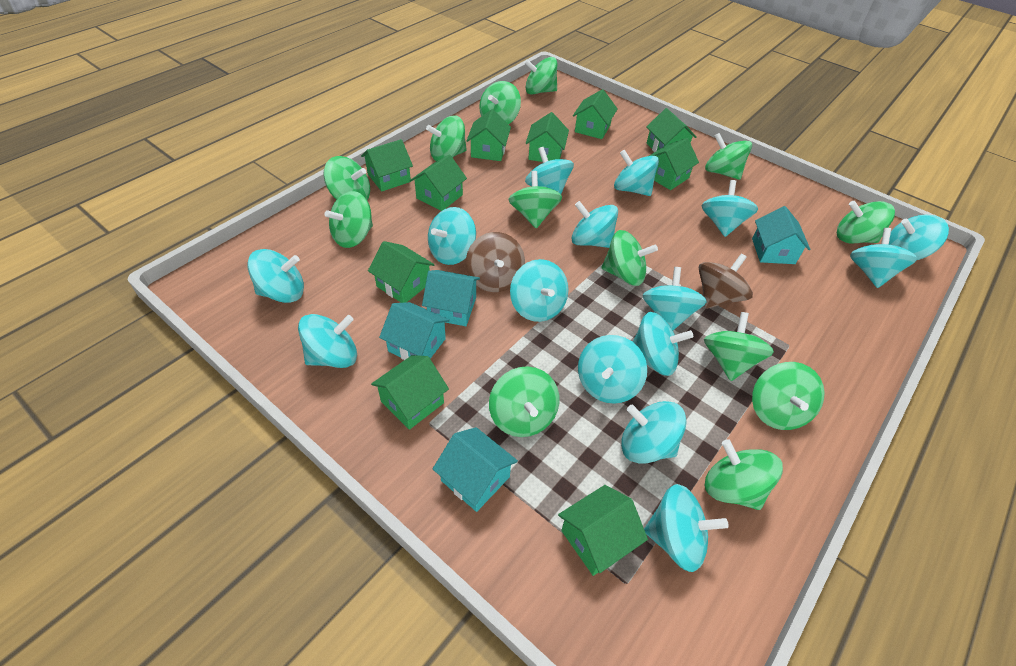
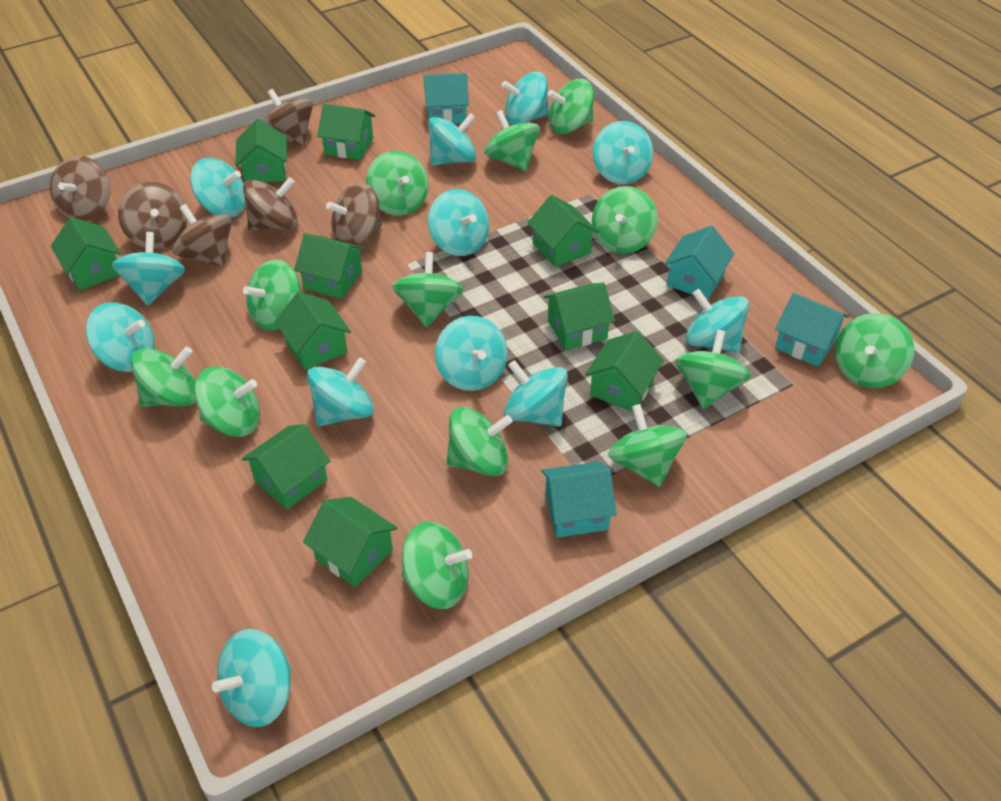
brown spinning top: [466,232,525,292] [699,254,753,308] = 2 -> [50,156,110,221] [118,182,188,249] [172,204,232,267] [243,177,298,231] [264,89,313,146] [326,183,382,245] = 6
turquoise spinning top: [247,249,304,303] [298,314,357,368] [428,207,476,265] [510,259,569,322] [525,147,574,194] [572,201,618,248] [578,335,647,404] [614,150,659,196] [621,401,687,464] [633,312,693,376] [642,267,707,330] [644,484,728,572] [701,180,758,237] [850,228,917,288] [889,215,949,260] = 15 -> [86,302,155,372] [112,232,185,306] [190,158,246,217] [212,629,291,727] [307,357,374,426] [428,113,477,165] [428,189,489,256] [435,316,508,391] [502,72,549,125] [504,360,568,427] [593,121,653,184] [686,289,749,353] = 12

